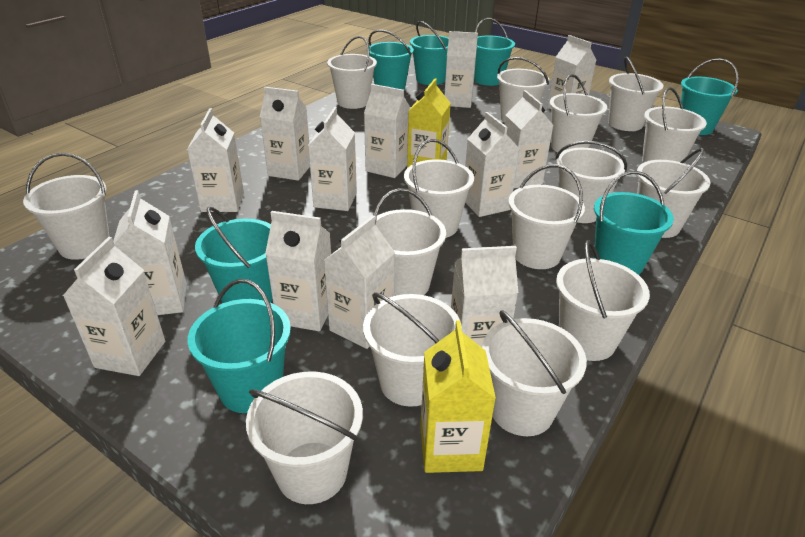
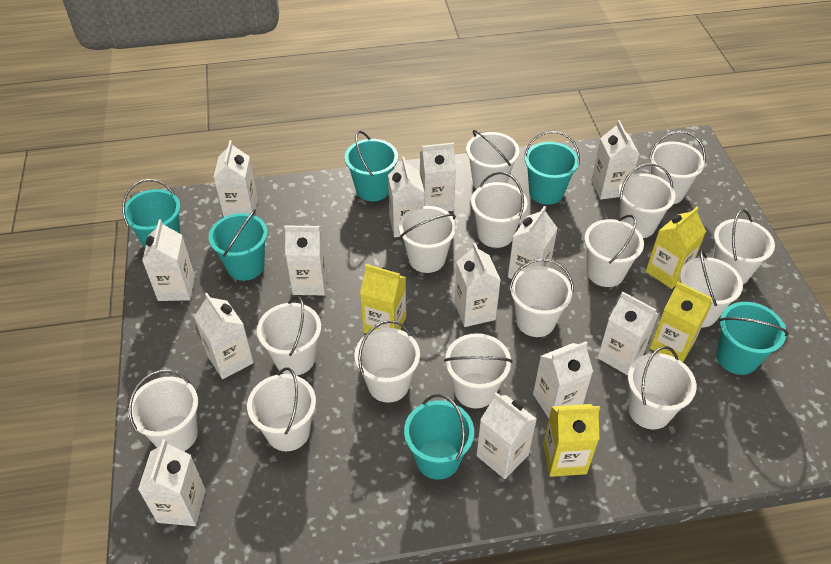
turquoise bucket: [188,279,291,413] [195,207,272,303] [369,30,414,90] [410,21,449,85] [474,18,515,86] [594,171,674,275] [681,58,739,135] = 7 -> [122,179,181,248] [209,209,268,281] [345,131,398,201] [404,394,474,480] [524,131,580,205] [716,302,789,375] = 6
yellow carton: [407,79,451,168] [420,321,496,473] = 2 -> [360,264,406,334] [543,404,600,477] [646,207,706,289] [650,282,713,362] = 4

